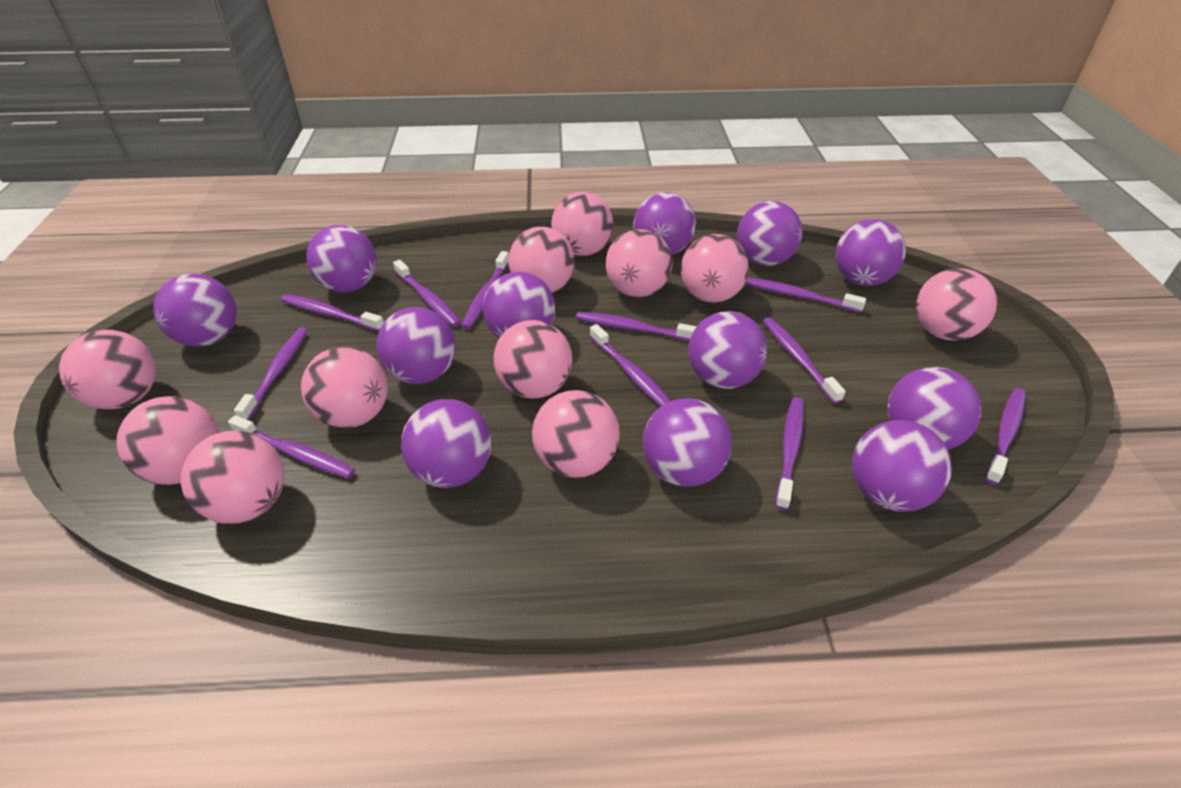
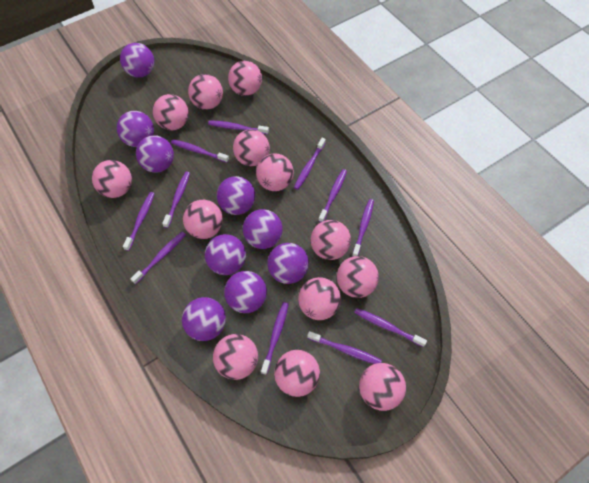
pink ball: [59,330,156,409] [117,396,219,485] [181,430,285,524] [301,347,388,428] [494,320,572,399] [508,227,575,293] [532,390,620,478] [551,192,613,256] [606,229,673,297] [681,234,749,302] [916,268,997,341] = 11 -> [92,160,132,198] [153,94,189,130] [183,200,223,239] [188,74,223,110] [213,334,258,380] [228,61,262,96] [233,129,270,166] [256,154,294,191] [274,350,320,397] [298,277,341,320] [311,220,351,260] [337,256,379,298] [359,363,406,411] = 13
purple ball: [153,274,237,347] [306,225,377,293] [377,307,456,384] [401,399,491,488] [483,272,555,338] [633,192,696,255] [643,398,732,487] [688,312,767,389] [737,201,802,266] [835,219,906,286] [852,420,952,512] [887,367,981,450] = 12 -> [117,111,154,147] [120,43,154,78] [136,135,174,173] [182,297,226,341] [205,234,246,275] [217,176,255,215] [224,271,267,313] [243,209,283,249] [267,243,309,284] = 9

